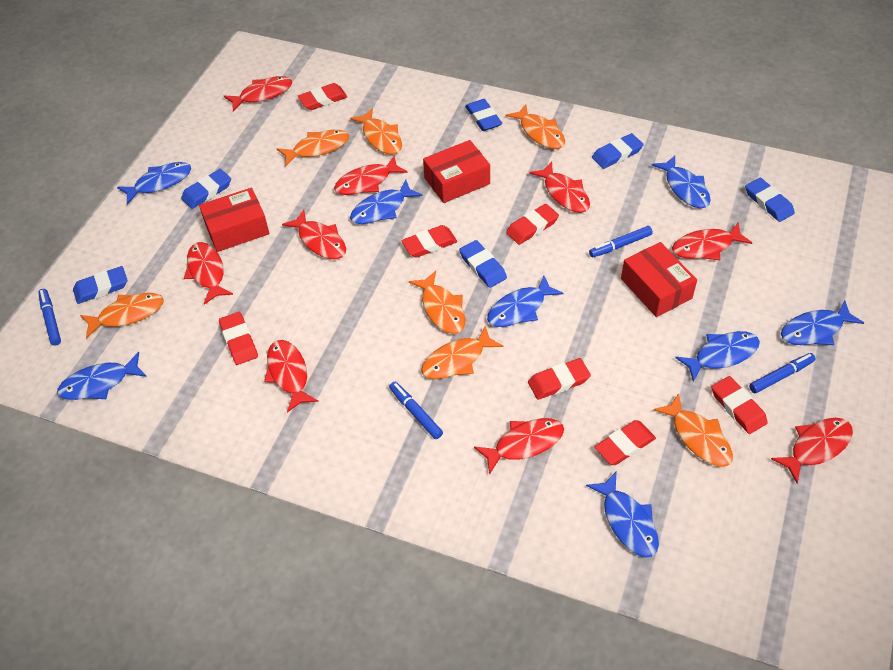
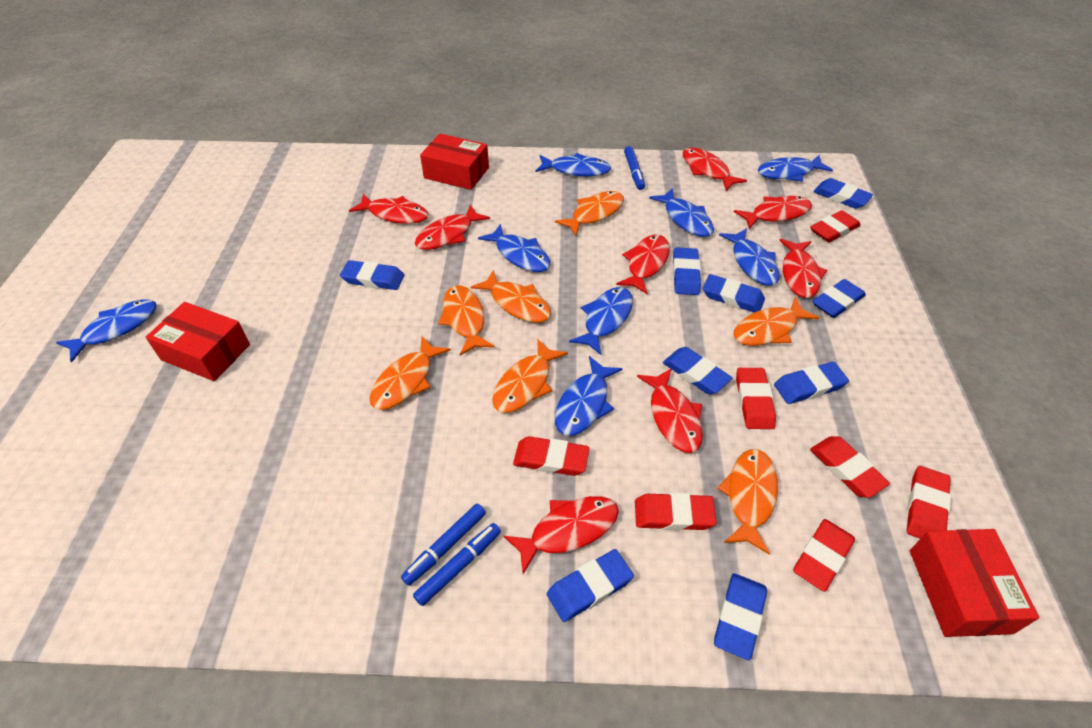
blue eraser: [73,266,127,304] [181,169,231,209] [459,240,507,288] [465,99,502,131] [592,133,644,169] [745,178,795,222] = 6 -> [340,260,404,290] [547,549,634,622] [663,347,732,394] [673,247,701,295] [703,274,765,312] [714,573,767,660] [774,362,849,404] [812,279,866,318] [813,178,873,209] = 9
blue marker: [38,289,61,346] [389,382,443,439] [589,226,653,257] [749,353,816,393] = 4 -> [401,503,486,586] [413,523,501,606] [624,146,645,190] = 3
red fish: [184,242,233,304] [224,76,292,112] [264,340,318,413] [282,210,346,259] [334,156,408,195] [474,418,564,475] [529,162,590,213] [672,223,752,260] [771,418,853,483] = 9 -> [349,194,428,224] [415,204,490,250] [503,496,619,574] [616,235,670,294] [637,368,703,453] [683,147,747,191] [734,196,812,229] [779,239,827,298] = 8

